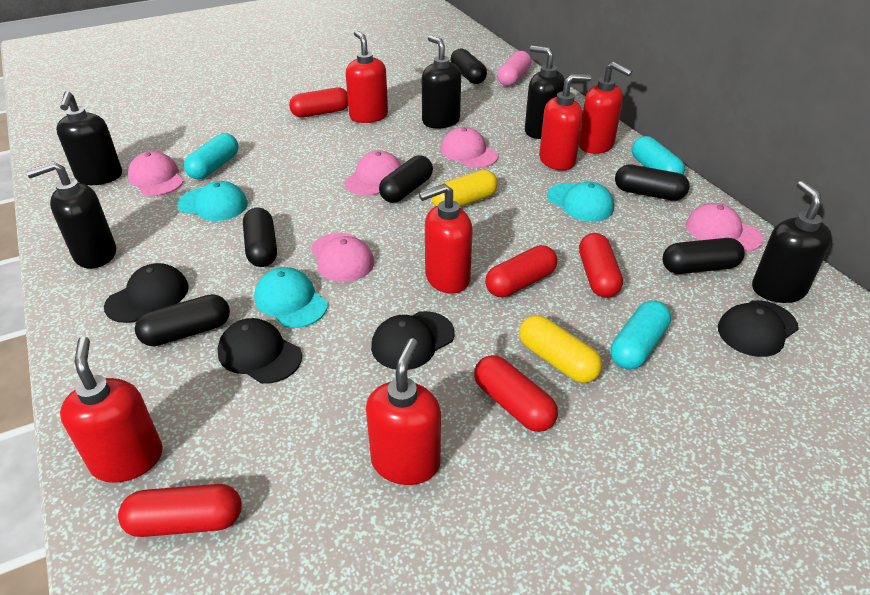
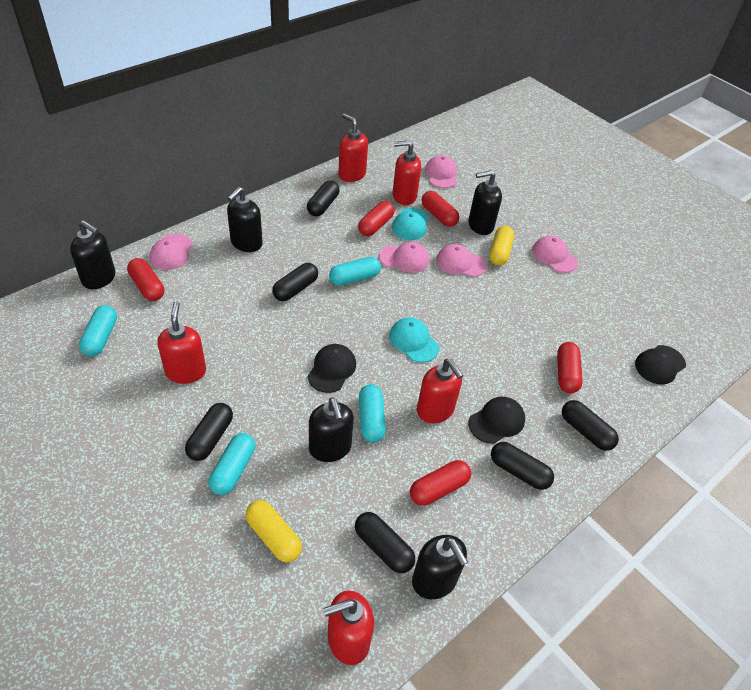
black cap: [104,263,189,323] [217,318,302,384] [371,311,454,370] [718,300,799,357] = 4 -> [307,344,356,393] [469,397,525,444] [635,345,686,385] = 3
pink capsule: [497,51,531,86] = 1 -> none = 0
red soap dispenser: [60,337,163,483] [346,30,388,123] [366,338,441,485] [419,184,473,293] [539,74,591,171] [579,62,633,154] = 6 -> [157,301,206,384] [323,590,374,665] [338,114,368,182] [393,140,421,205] [417,359,464,423] = 5
turquoise cap: [177,181,248,221] [254,267,327,328] [547,182,614,222] = 3 -> [389,317,439,363] [392,208,429,240] = 2
turquoise capsule: [184,133,239,179] [610,300,671,370] [632,136,685,175] = 3 -> [79,305,117,356] [209,433,255,495] [329,257,381,286] [359,384,386,442] = 4

